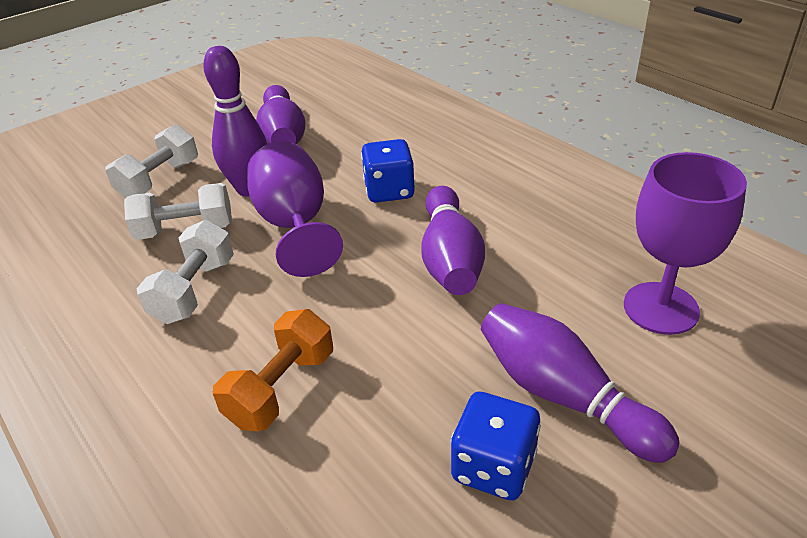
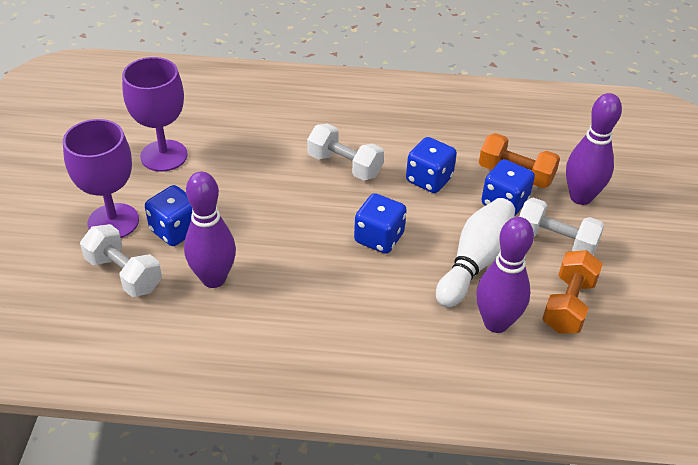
blue dice: [361,139,415,203] [451,391,541,500] = 2 -> [145,185,193,246] [354,193,407,254] [406,137,457,193] [481,159,535,216] = 4
orange dumbbell: [213,309,333,431] = 1 -> [479,133,560,188] [542,250,603,333] = 2
purple bowling pin: [203,46,267,196] [256,85,306,144] [421,186,485,295] [481,303,679,463] = 4 -> [184,172,236,288] [476,217,534,333] [566,93,622,205] = 3
white bowling pin: none = 0 -> [436,198,515,307] = 1

